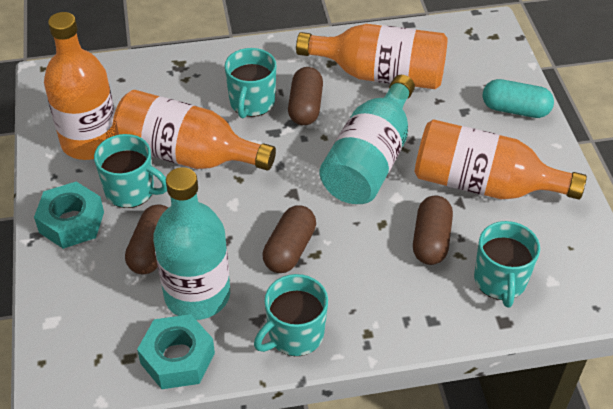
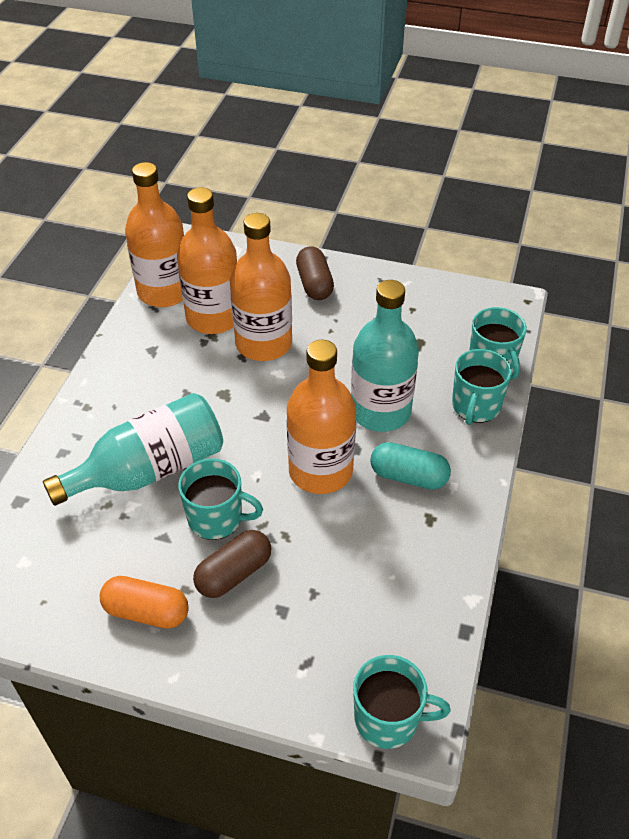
brown capsule: [125,204,168,275] [263,205,316,273] [288,67,323,125] [413,195,453,265] = 4 -> [193,530,271,598] [296,246,334,300] = 2
orange capsule: none = 0 -> [100,576,189,629] = 1
turquoise nut: [34,182,104,249] [137,314,215,389] = 2 -> none = 0

